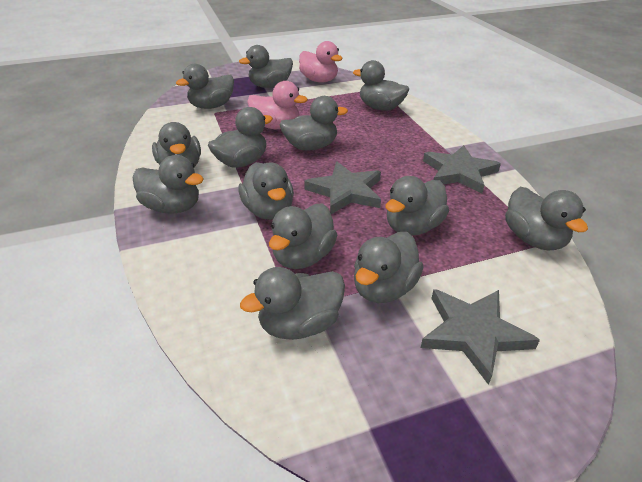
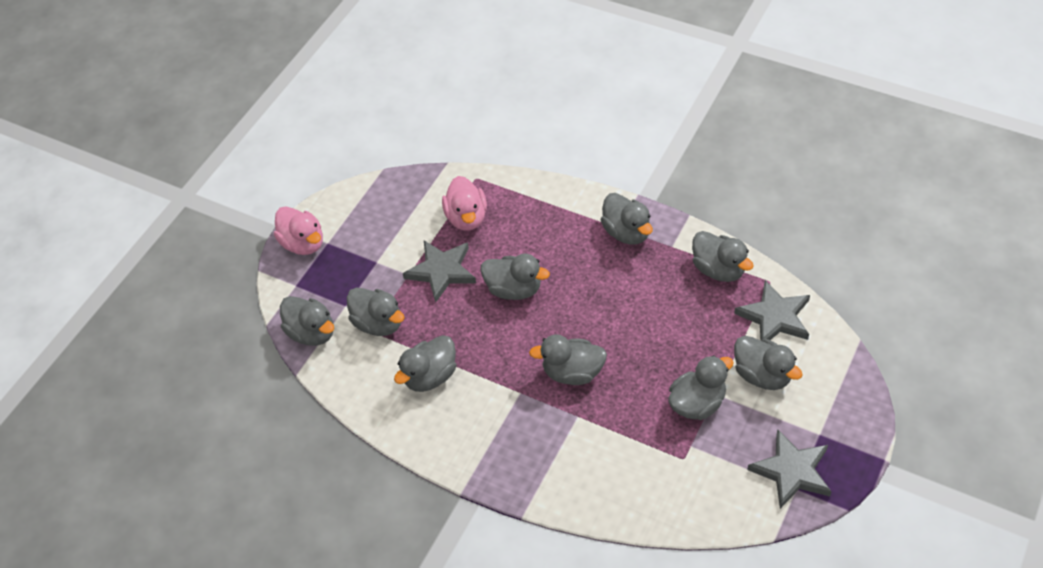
grey duck: [132,155,204,214] [152,122,201,167] [176,64,234,109] [208,107,273,168] [238,162,294,220] [239,45,293,88] [240,267,345,340] [269,203,337,269] [280,96,348,151] [353,60,409,111] [354,232,423,303] [385,176,449,236] [505,187,588,251] = 13 -> [280,296,334,346] [347,288,404,336] [394,335,456,392] [481,254,550,300] [529,334,607,385] [601,193,653,244] [668,355,734,420] [692,231,754,282] [734,336,803,390] = 9

